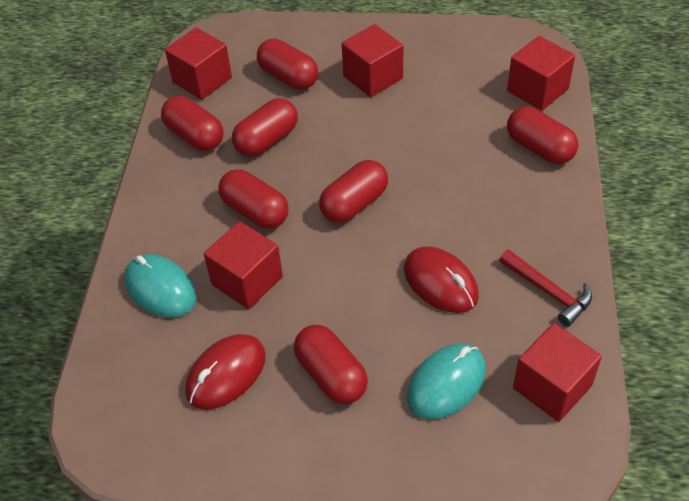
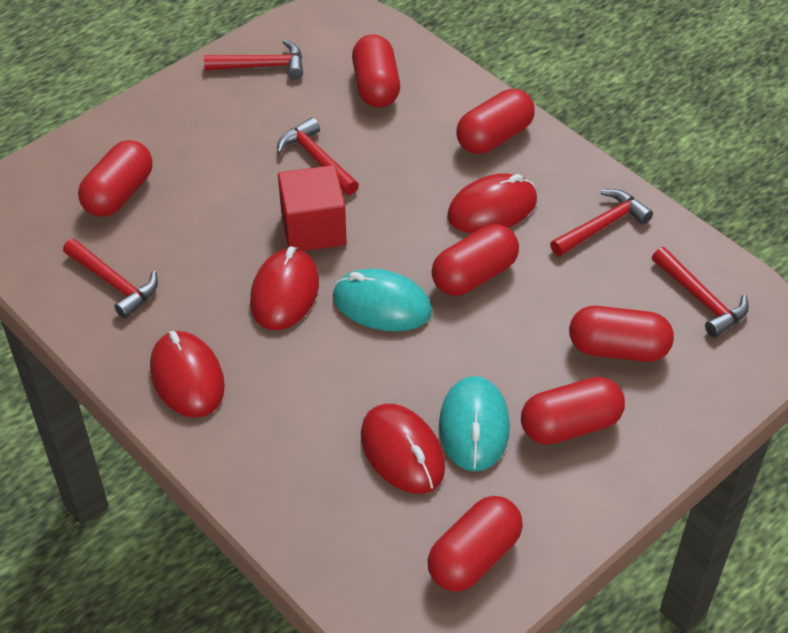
red cube: [165,28,232,100] [204,221,283,309] [342,24,404,97] [507,36,575,111] [513,323,602,422] = 5 -> [278,165,347,251] = 1
red hammer: [499,250,592,327] = 1 -> [63,239,158,319] [204,40,303,79] [277,117,359,195] [550,189,653,256] [652,247,749,338] = 5
red mouse: [185,334,266,410] [404,246,479,313] = 2 -> [150,331,225,418] [250,246,319,330] [361,404,445,494] [447,173,537,233] = 4

